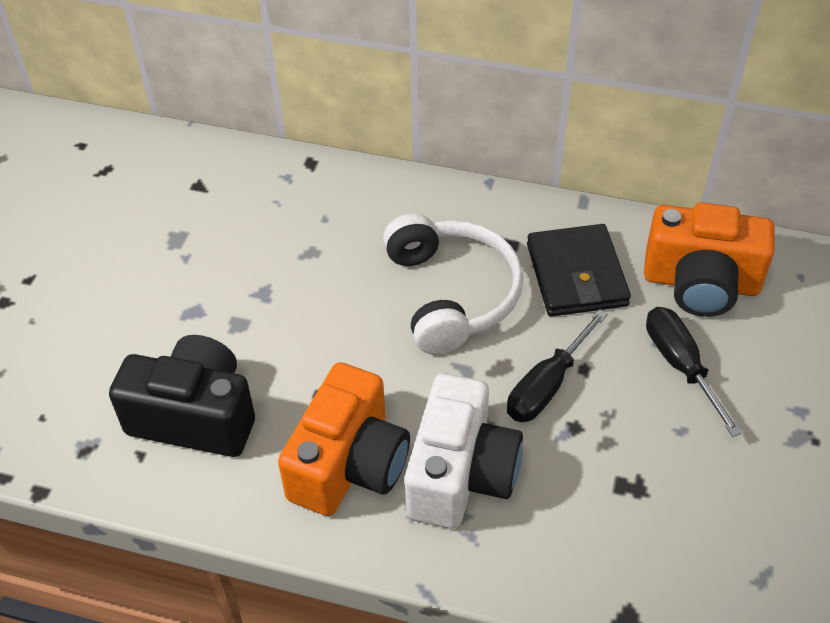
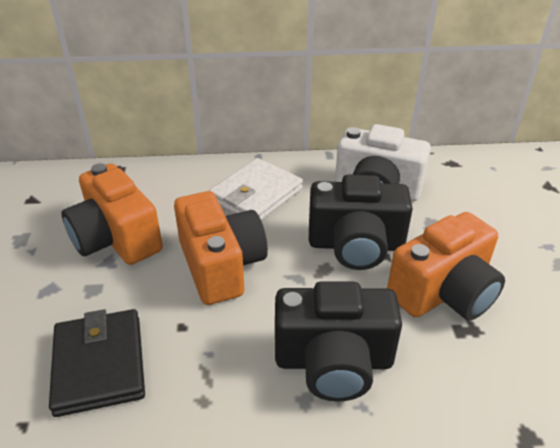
black camera: [109,335,255,457] = 1 -> [275,281,402,402] [309,175,413,270] = 2
black screwdriver: [507,309,608,422] [646,307,742,437] = 2 -> none = 0
orange camera: [278,362,410,516] [644,202,774,317] = 2 -> [62,163,163,265] [174,191,268,305] [387,212,505,320] = 3
white headphones: [383,213,523,354] = 1 -> none = 0
white wallet: none = 0 -> [209,158,303,221] = 1

